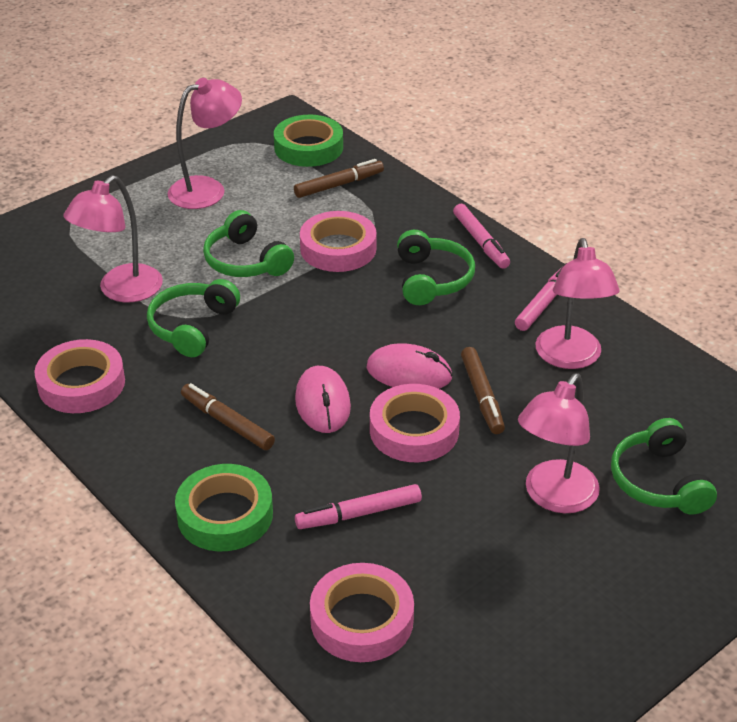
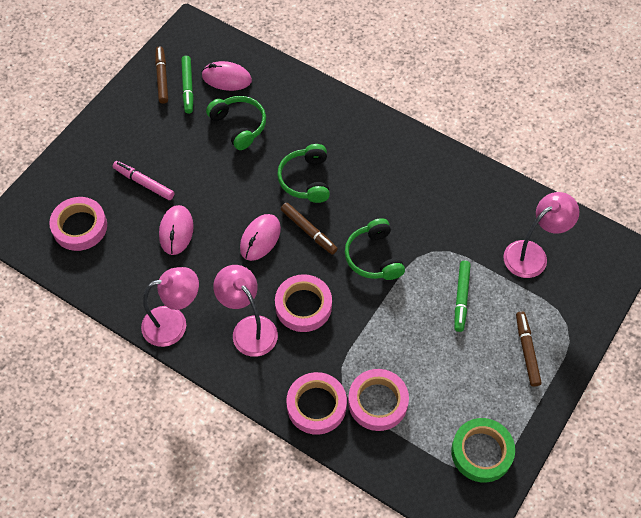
green headphones: [147,279,240,357] [203,210,294,277] [397,230,475,305] [611,418,717,515] = 4 -> [206,96,266,150] [277,144,330,203] [345,218,405,280] = 3
green marker: none = 0 -> [181,56,194,114] [454,261,471,332] = 2
green tape: [175,464,273,551] [274,115,343,167] = 2 -> [451,418,515,483] = 1
pink lamp: [64,175,163,302] [167,78,242,209] [518,373,600,513] [536,238,620,369] = 4 -> [141,267,199,347] [213,265,278,357] [504,192,579,278] = 3
pink marker: [295,484,422,529] [453,204,510,269] [515,263,567,331] = 3 -> [113,161,175,200] = 1
pink mouse: [295,366,351,433] [367,343,453,389] = 2 -> [159,205,194,255] [202,61,252,91] [240,214,281,261] = 3

